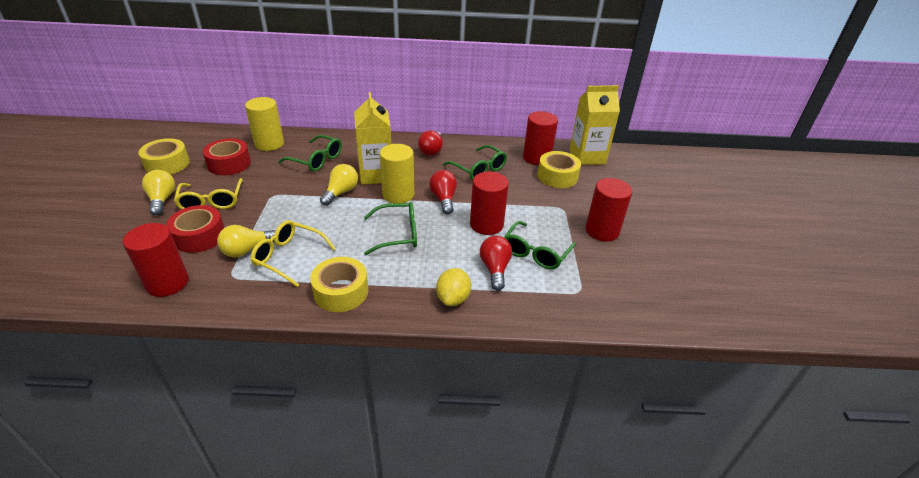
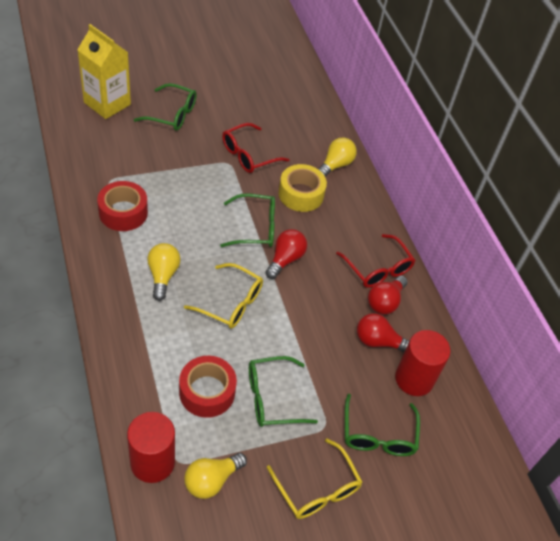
red cylinder: [123,223,189,297] [470,172,509,235] [523,111,558,165] [586,178,632,241] = 4 -> [127,412,175,483] [395,330,451,396] = 2
red glasses: none = 0 -> [222,123,290,173] [336,234,416,288] = 2
yellow carton: [354,92,391,185] [569,85,620,165] = 2 -> [77,24,131,119] = 1
yellow cylinder: [245,97,284,151] [380,144,414,203] = 2 -> none = 0
yellow lemon: [436,268,471,306] = 1 -> none = 0
yellow tape: [138,138,190,175] [310,257,368,312] [538,151,581,188] = 3 -> [279,164,327,212] = 1

